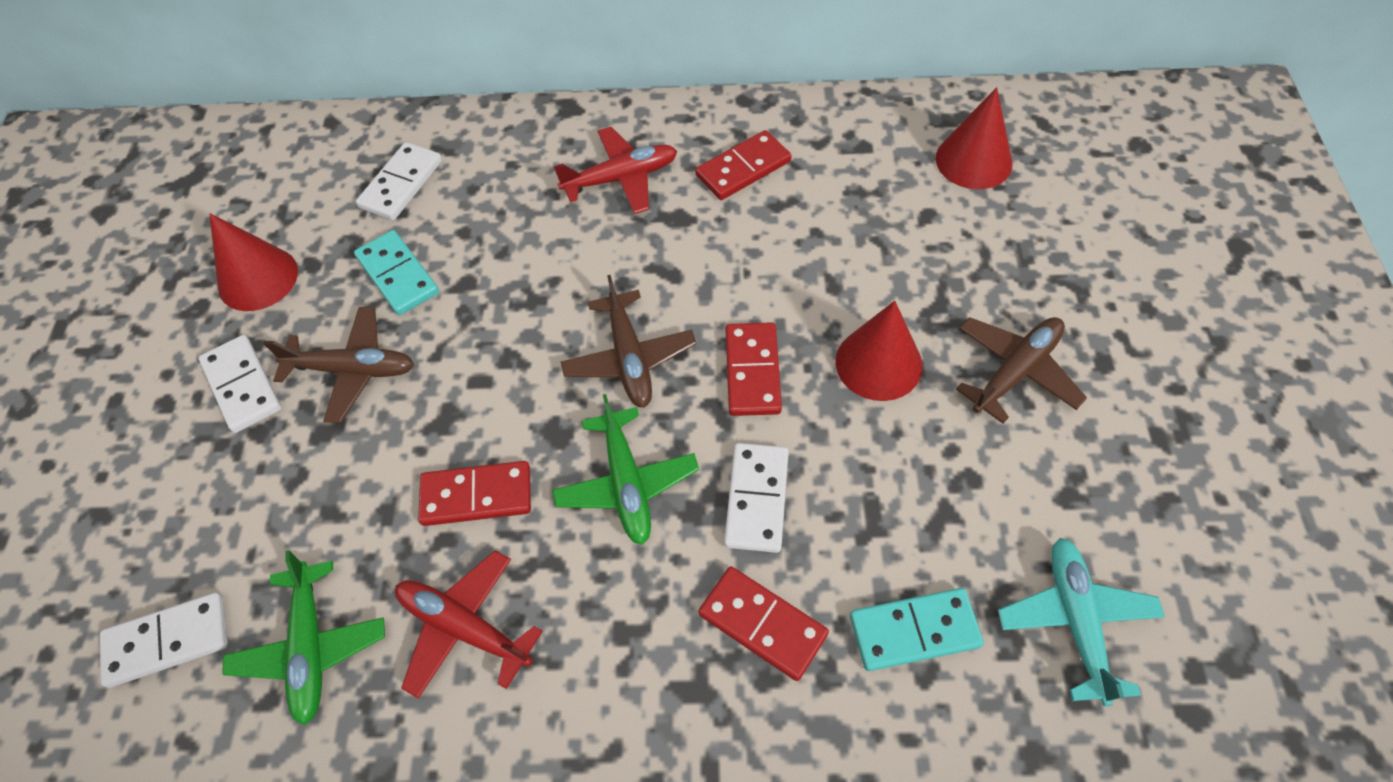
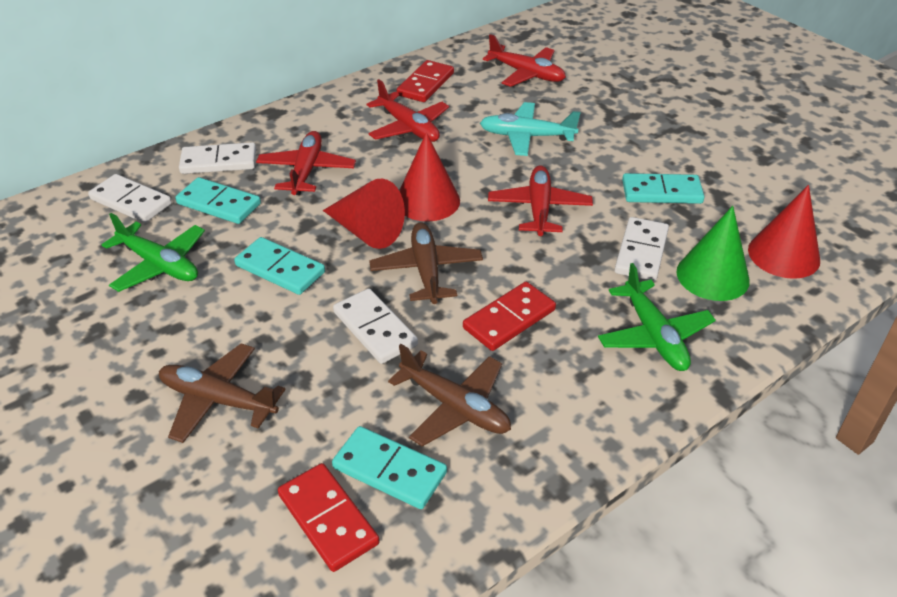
green cone: none = 0 -> [676,206,750,301] = 1
red domino: [418,461,531,526] [695,130,792,200] [699,566,829,681] [726,322,782,416] = 4 -> [278,463,379,572] [397,60,454,102] [463,282,556,351] = 3
red plane: [395,551,543,699] [554,127,677,214] = 2 -> [256,131,356,195] [367,79,449,142] [483,34,566,87] [488,165,593,236] = 4
turquoise domino: [354,230,439,315] [850,588,984,671] = 2 -> [175,177,261,224] [234,237,325,295] [332,426,447,509] [622,173,704,204] = 4

